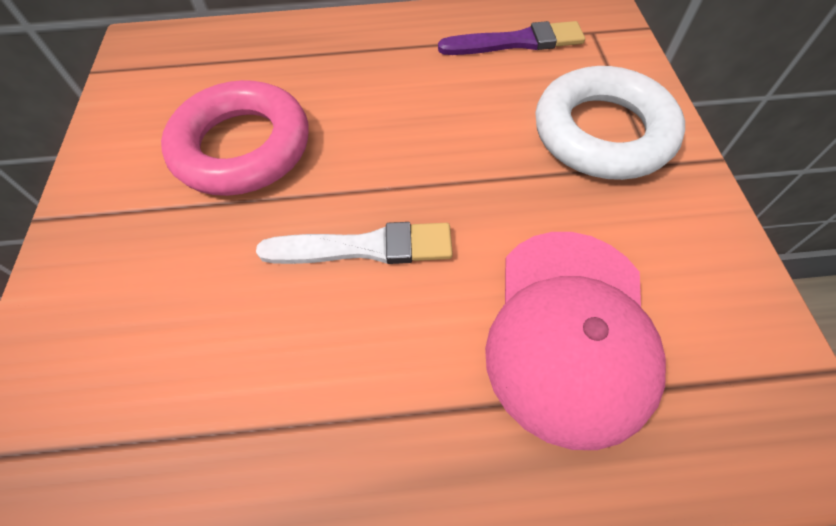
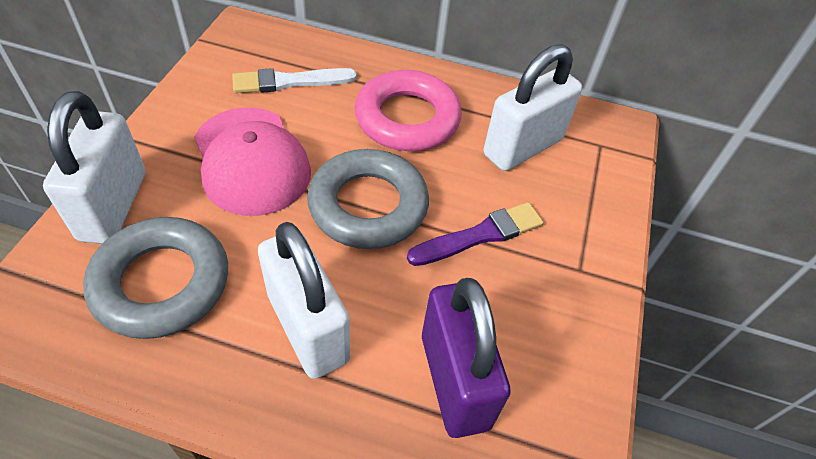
grey ring: none = 0 -> [83,217,228,339] [307,149,429,249] = 2
purple padlock: none = 0 -> [422,278,511,438] = 1
white padlock: none = 0 -> [43,91,145,244] [258,222,350,379] [483,44,582,171] = 3
white ring: [535,66,685,180] = 1 -> none = 0

